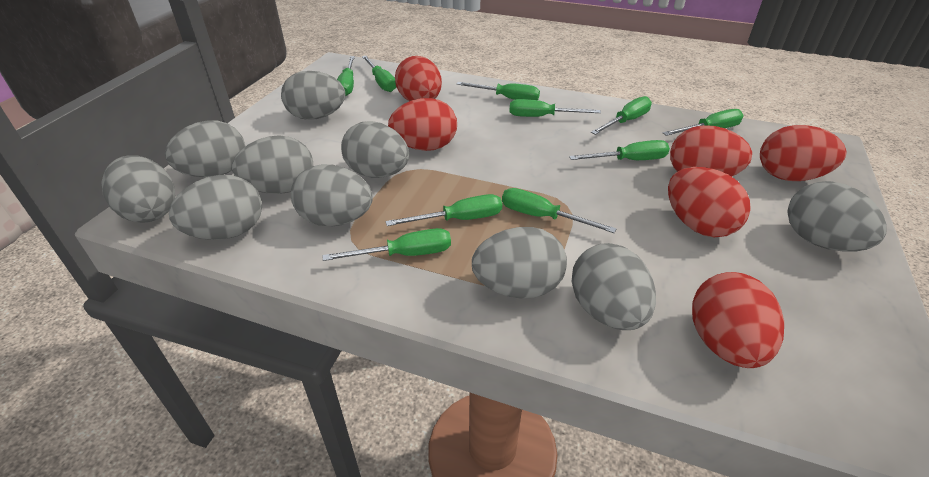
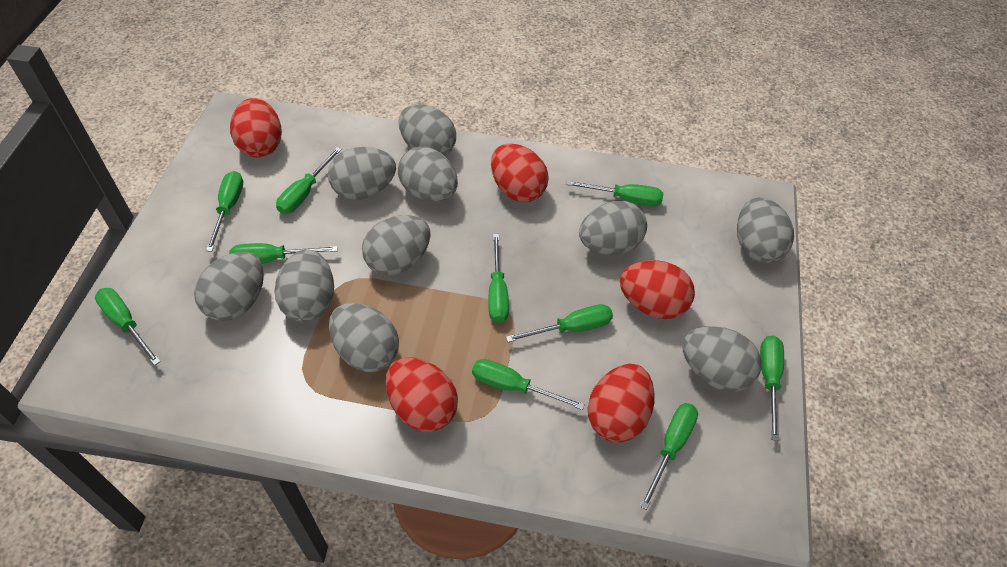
red egg: [388,98,457,151] [395,56,442,101] [668,167,751,237] [670,125,752,177] [692,272,784,368] [760,125,846,181] = 6 -> [230,98,282,158] [386,357,458,432] [491,143,549,202] [588,364,655,442] [620,260,695,319] = 5

